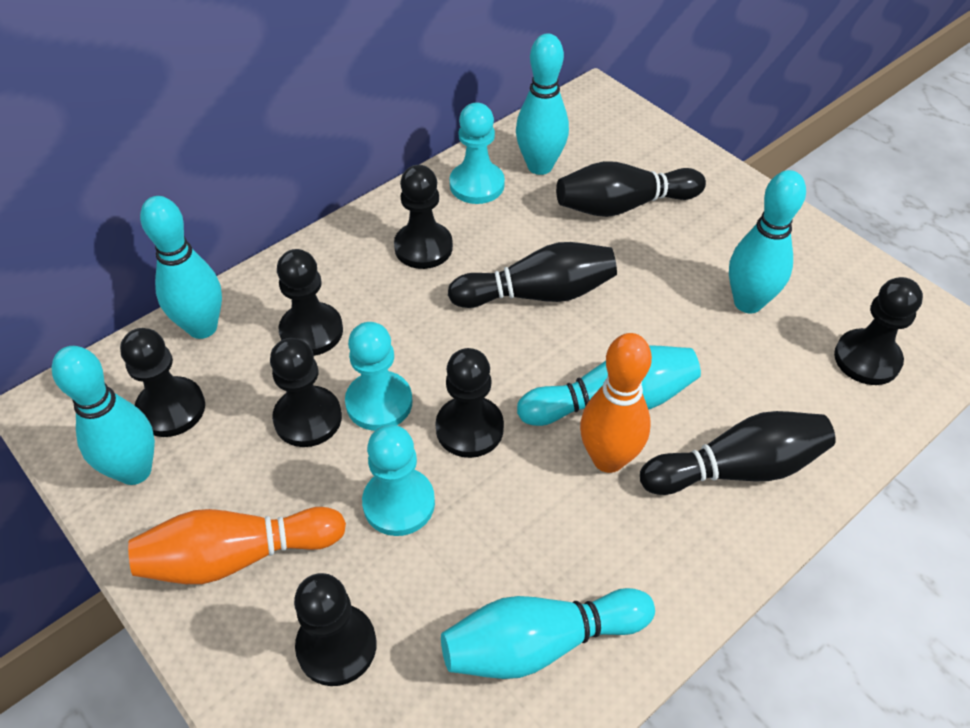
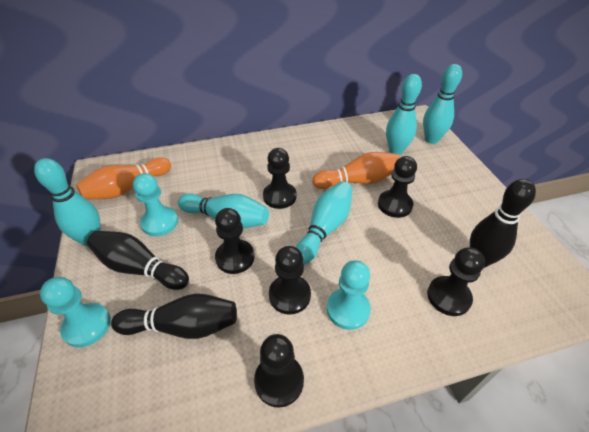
black pawn: [120,328,205,437] [270,338,342,447] [277,249,343,356] [294,573,377,686] [394,165,453,269] [435,348,504,458] [834,277,923,385] = 7 -> [215,208,254,274] [254,334,304,408] [263,148,296,209] [269,246,311,315] [378,156,417,218] [427,247,485,316] = 6
turquoise bowling pin: [51,346,155,485] [140,196,222,339] [441,588,655,679] [516,33,569,175] [517,345,701,426] [729,170,806,313] = 6 -> [34,158,101,247] [178,193,269,228] [296,181,352,264] [386,74,422,155] [423,64,462,144] = 5

